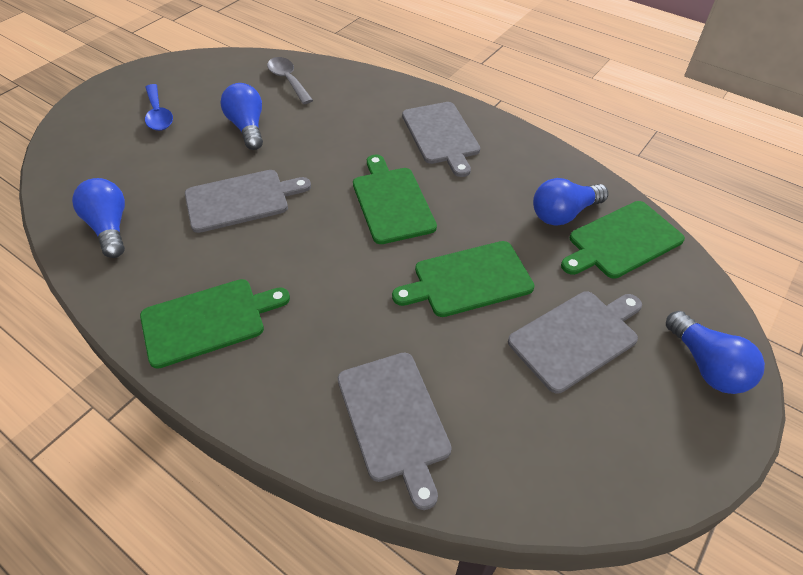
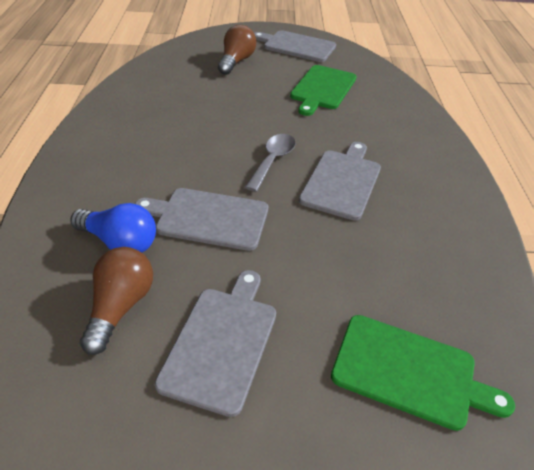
blue light bulb: [72,178,125,258] [220,83,263,150] [533,178,608,226] [666,311,765,394] = 4 -> [70,203,156,253] = 1
blue spoon: [145,84,173,131] = 1 -> none = 0
brown light bulb: none = 0 -> [80,247,153,355] [218,25,256,75] = 2
green cutting board: [140,279,290,369] [353,154,437,244] [392,241,535,317] [561,201,685,279] = 4 -> [290,65,357,116] [331,315,515,431] = 2

